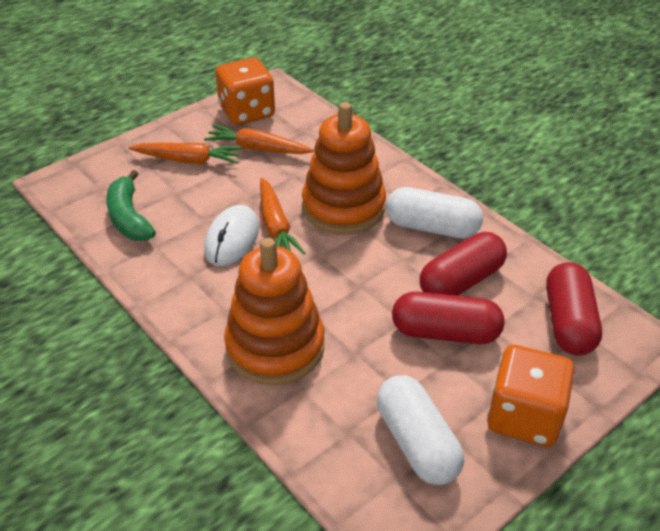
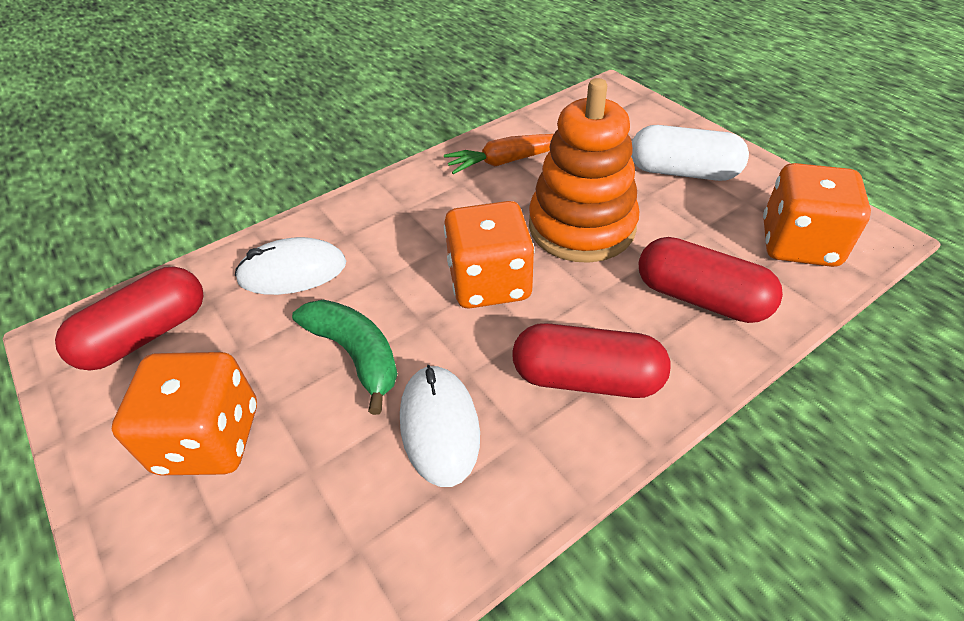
orange carrot: [129,143,242,164] [204,125,314,154] [260,178,305,254] = 3 -> [444,134,554,174] = 1
orange dice: [215,58,275,125] [487,345,575,446] = 2 -> [112,352,257,475] [444,201,535,308] [763,163,871,267] = 3
orange stacking toy: [224,238,324,385] [302,102,386,234] = 2 -> [529,78,639,263] = 1
white capsule: [377,375,464,485] [386,187,483,239] = 2 -> [631,125,749,181] = 1
white mouse: [204,205,259,266] = 1 -> [235,237,346,295] [400,365,480,487] = 2

